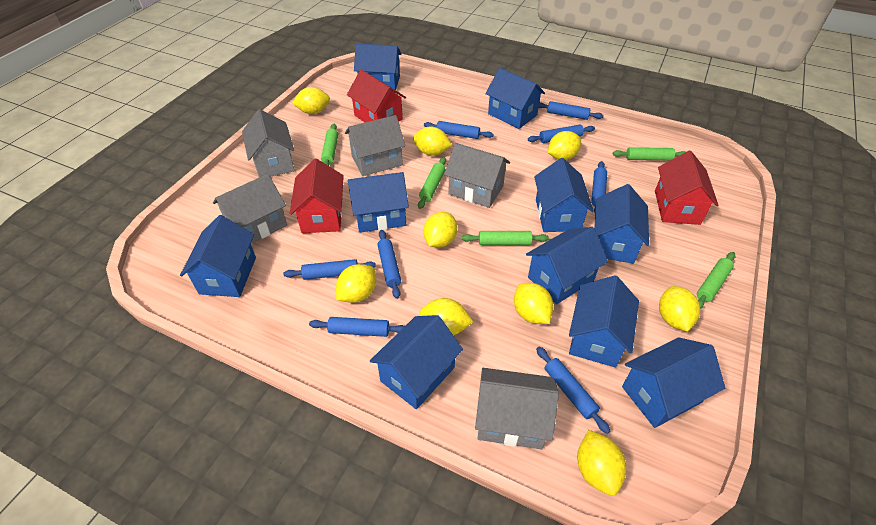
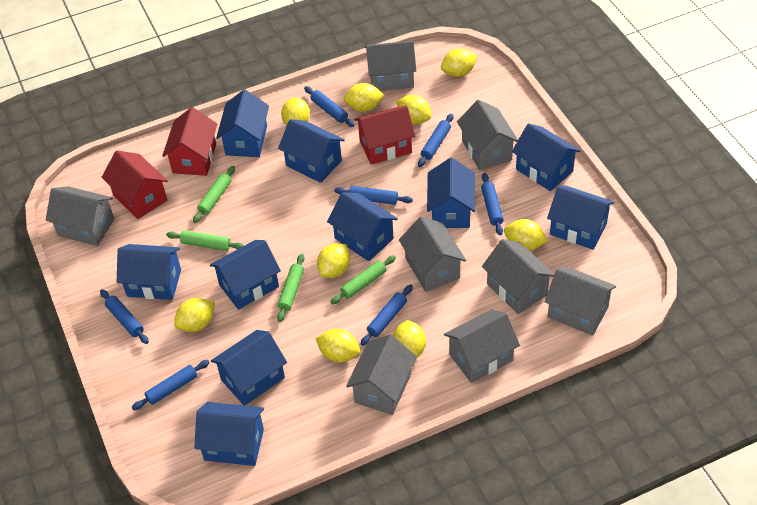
blue rolling pin: [283,259,376,280] [309,317,405,337] [378,230,401,299] [424,121,493,139] [528,125,595,143] [536,346,610,434] [539,101,604,120] [591,161,607,213] = 8 -> [100,289,149,344] [132,360,210,410] [304,86,355,127] [334,186,413,205] [361,284,413,346] [418,114,453,167] [481,173,504,235] = 7
green rolling pin: [321,124,338,166] [418,157,446,209] [462,231,549,245] [613,147,686,160] [697,252,735,309] = 5 -> [166,230,244,251] [193,166,235,223] [277,254,304,322] [330,255,396,304] = 4
grey house: [213,174,287,244] [242,109,295,177] [345,115,405,176] [444,143,510,208] [475,368,559,449] = 5 -> [46,186,114,246] [346,335,417,415] [365,41,416,91] [399,217,466,292] [444,310,520,383] [457,100,518,170] [482,239,554,314] [545,266,616,336] = 8

